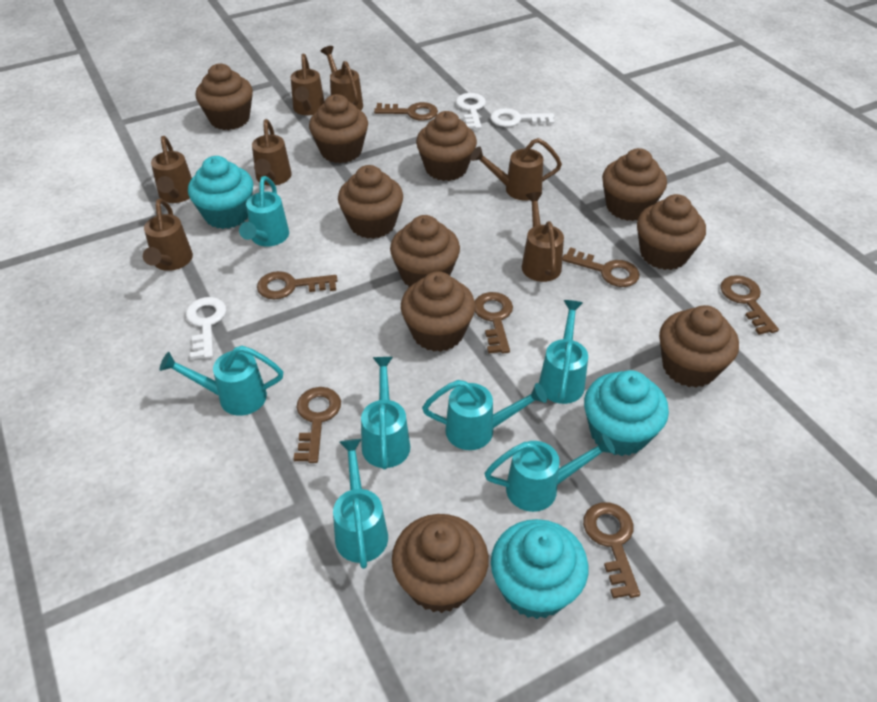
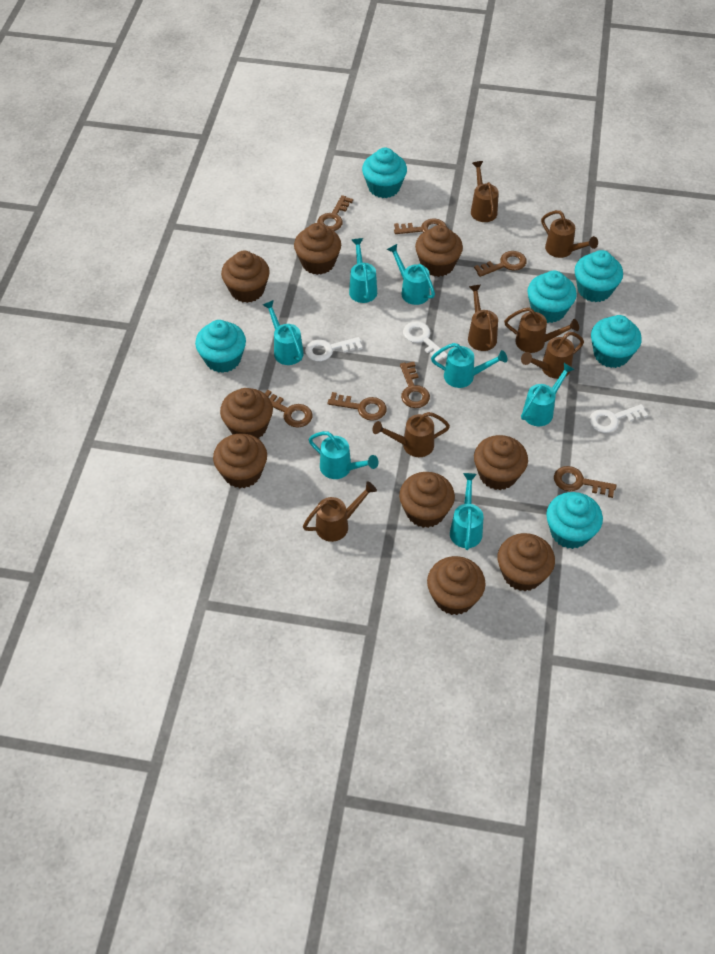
brown cupcake: [196,64,253,130] [309,94,368,163] [338,165,403,239] [390,215,460,287] [392,514,489,613] [401,271,475,352] [416,111,477,181] [602,148,667,221] [637,194,706,270] [659,305,739,388] = 10 -> [213,433,267,488] [220,388,273,439] [221,251,270,303] [294,223,341,275] [399,472,455,528] [415,225,463,277] [427,556,486,615] [474,435,528,490] [498,533,555,591] = 9
turquoise cupcake: [188,156,253,229] [491,519,589,619] [584,370,669,456] = 3 -> [195,320,246,373] [362,148,407,198] [527,271,577,323] [546,492,603,549] [575,250,623,302] [591,315,642,368] = 6

